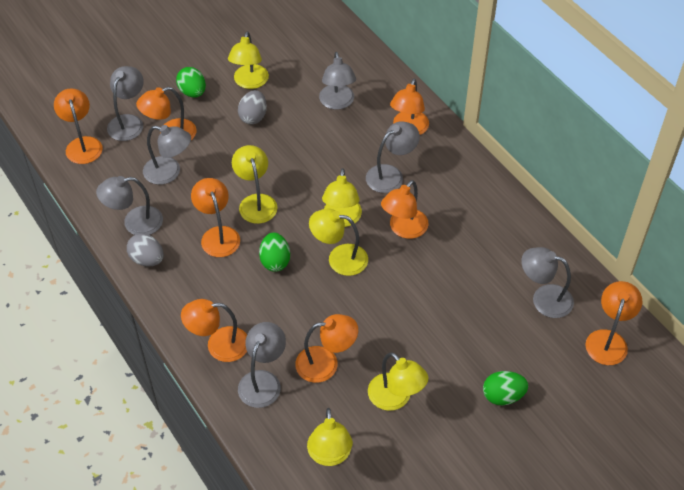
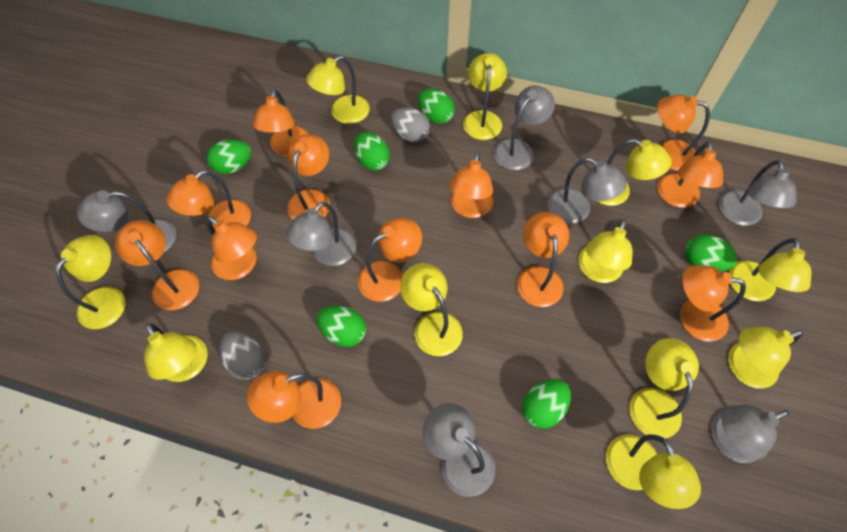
green egg: [176,67,206,97] [259,233,290,272] [483,371,528,405] = 3 -> [207,139,251,174] [317,306,366,347] [354,132,390,171] [418,88,455,124] [522,379,571,429] [685,234,737,271] = 6
orange lamp: [54,88,103,164] [136,87,196,140] [181,299,247,362] [191,178,240,257] [295,314,358,383] [381,180,429,239] [390,78,429,135] [585,281,642,365] = 8 -> [115,220,199,310] [166,170,251,231] [207,216,257,280] [247,371,341,429] [253,89,309,157] [287,134,330,219] [358,218,422,302] [449,152,493,218] [517,212,569,307] [657,94,710,171] [657,141,723,208] [680,265,746,342] = 12
yellow lamp: [228,31,269,89] [232,145,277,224] [307,408,353,466] [309,209,368,276] [322,168,362,227] [368,352,428,411] = 6 -> [55,235,126,329] [144,323,208,382] [306,56,370,124] [400,263,463,356] [463,53,507,140] [578,219,632,283] [597,139,672,206] [606,434,701,509] [629,338,699,438] [728,327,803,389] [729,238,812,301] = 11

